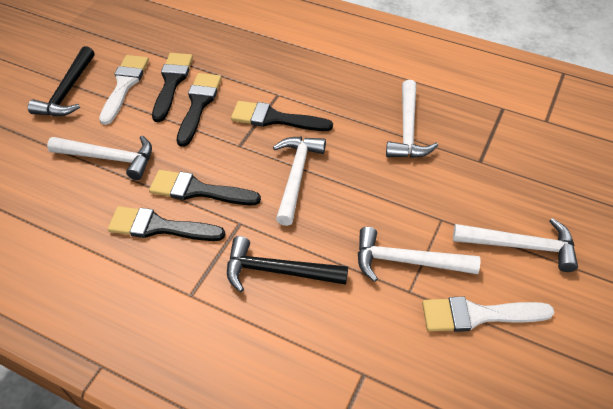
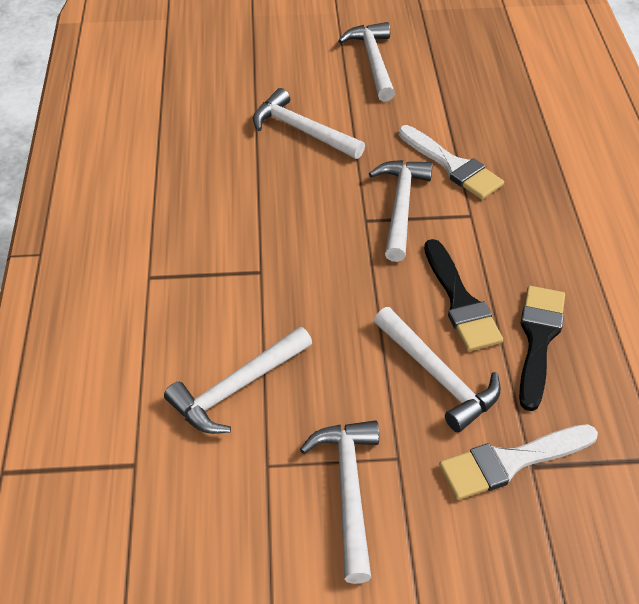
black brush: [108,206,225,241] [149,170,261,205] [152,53,193,122] [177,73,222,147] [231,101,333,131] = 5 -> [424,239,503,351] [519,286,565,411] = 2
black hammer: [28,46,94,116] [227,236,348,292] = 2 -> none = 0
white hammer: [47,135,152,180] [273,136,326,226] [358,227,480,282] [386,80,438,158] [453,218,578,272] = 5 -> [164,326,312,434] [253,88,365,159] [300,420,379,584] [338,22,395,102] [369,160,433,262] [374,307,501,432] = 6

